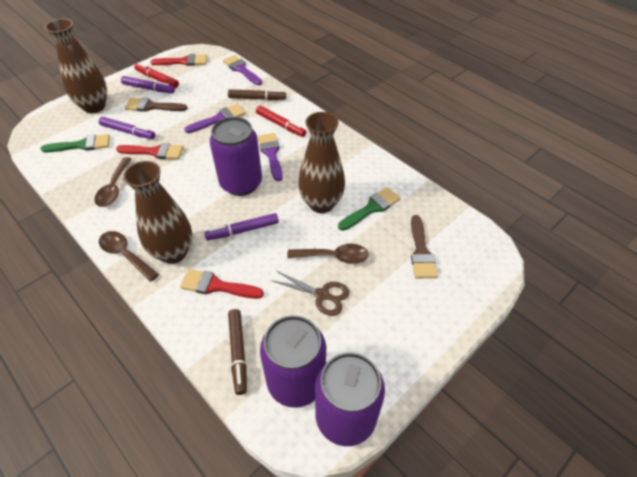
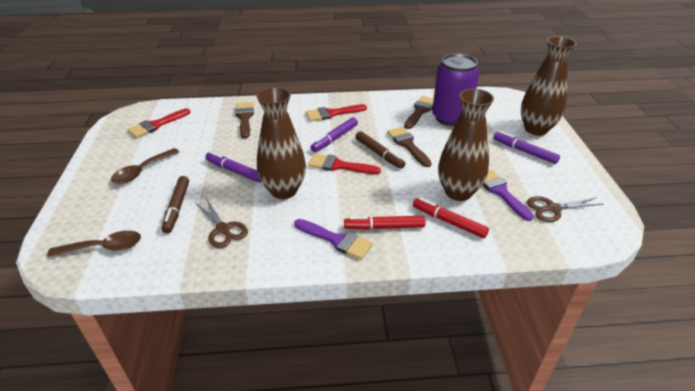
brown brush: [125,98,187,112] [411,215,438,278] = 2 -> [235,102,254,138] [387,127,432,167] [404,96,434,129] = 3
brown scissors: [271,271,349,316] = 1 -> [196,199,248,248] [527,196,603,222] = 2
brown spoon: [95,157,132,207] [99,231,159,282] [287,244,369,264] = 3 -> [47,230,141,257] [111,148,179,184] = 2
green brush: [41,134,110,152] [338,187,400,231] = 2 -> none = 0
purple brush: [184,104,246,133] [223,55,262,85] [258,133,283,181] = 3 -> [294,219,373,260] [483,170,533,221] = 2
purple can: [210,117,262,196] [260,315,326,408] [315,352,385,446] = 3 -> [432,54,479,126] = 1

